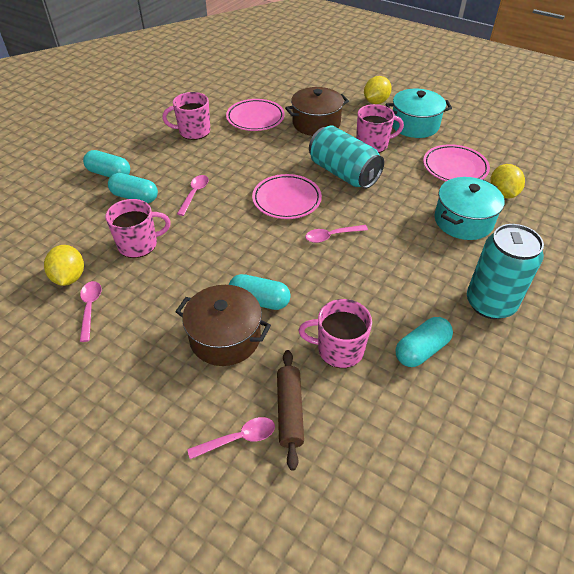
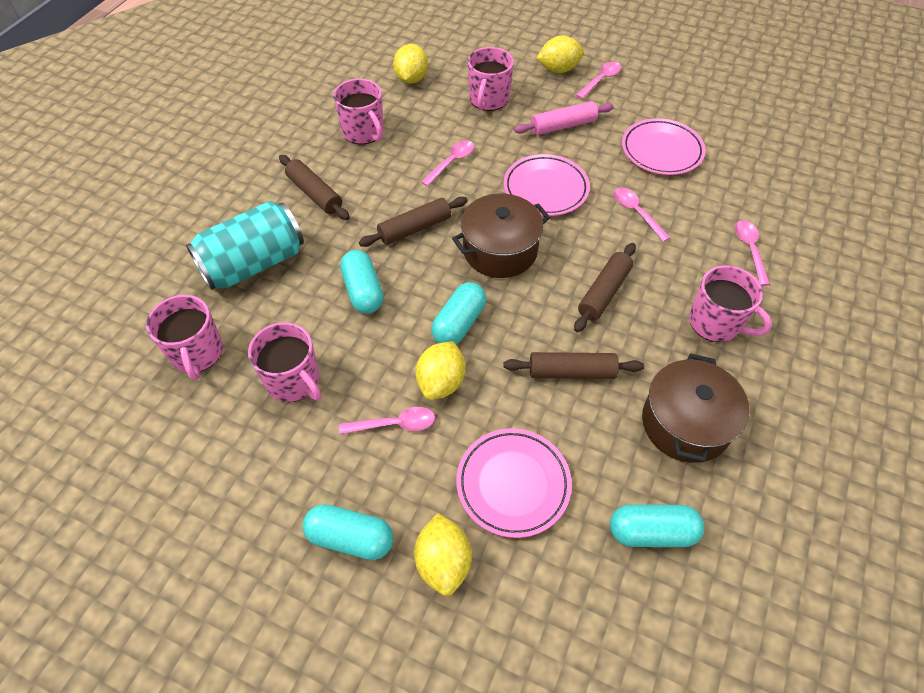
brown rolling pin: [277,350,304,471] = 1 -> [279,155,350,220] [359,197,468,247] [503,352,644,379] [574,243,636,332] = 4
pink mug: [105,199,171,258] [162,92,210,140] [298,299,372,368] [356,104,404,153] = 4 -> [146,295,223,381] [248,322,322,402] [333,79,384,144] [468,47,514,111] [689,265,772,342] = 5
pink rolling pin: none = 0 -> [514,101,614,135] = 1
pink spoon: [80,281,101,342] [177,175,209,216] [187,417,275,459] [305,225,368,243] = 4 -> [339,407,435,435] [421,140,474,186] [576,62,621,99] [614,188,671,242] [735,220,770,286] = 5
turquoise can: [309,125,384,189] [467,224,544,319] = 2 -> [186,201,304,290] = 1
turquoise pot: [386,89,452,138] [434,177,505,240] = 2 -> none = 0
yellow lemon: [44,245,84,286] [364,76,392,104] [490,164,525,199] = 3 -> [393,44,428,84] [414,513,472,596] [416,341,465,400] [536,35,584,73] = 4

